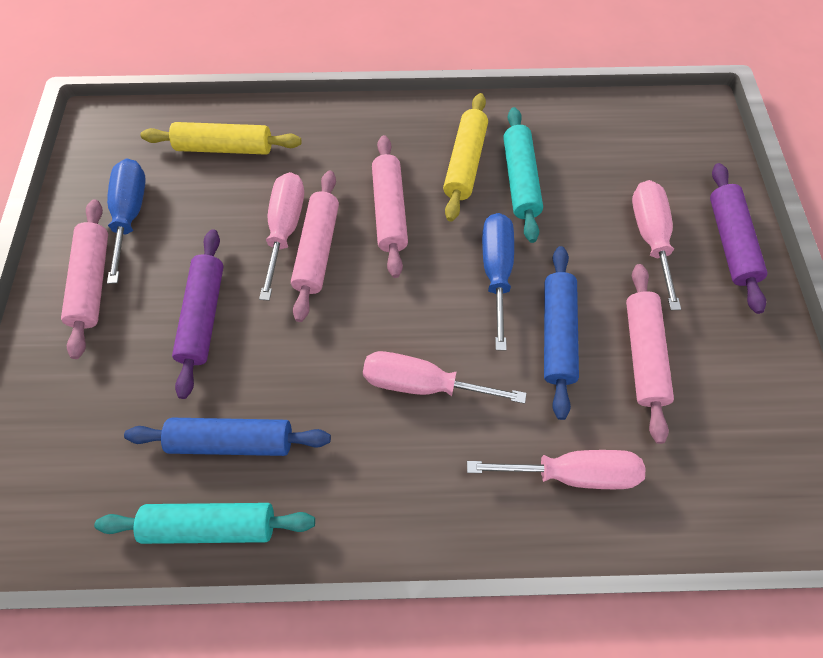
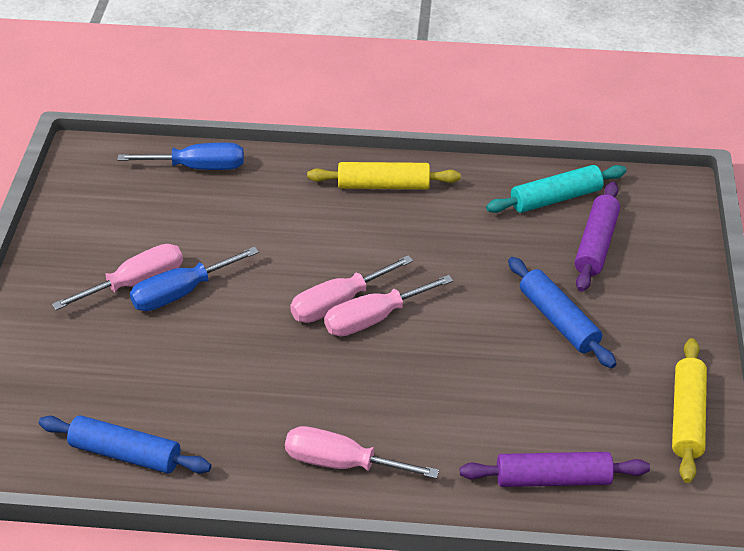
pink rolling pin: [61,199,108,359] [291,170,339,322] [372,135,408,278] [626,264,674,444] = 4 -> none = 0
turquoise rolling pin: [94,503,315,544] [503,107,543,243] = 2 -> [486,165,627,213] = 1

